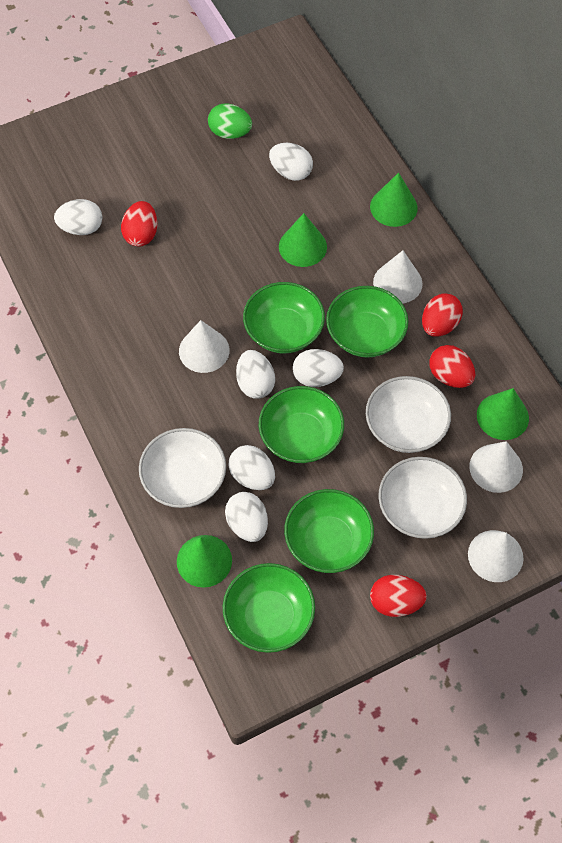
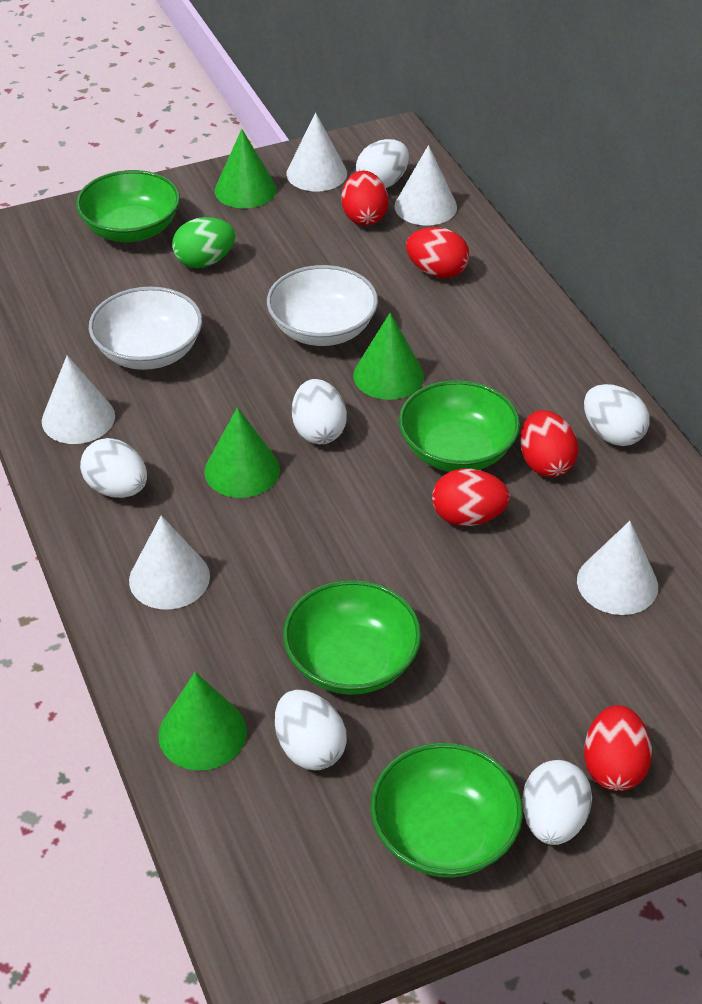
green bowl: [223,563,315,653] [243,282,325,353] [259,386,344,463] [284,489,374,573] [326,286,409,358] = 5 -> [76,170,180,242] [283,580,421,695] [370,743,523,878] [399,380,520,472] = 4
red egg: [121,201,157,247] [370,575,427,617] [422,293,463,337] [429,345,475,388] = 4 -> [341,171,388,226] [406,227,469,278] [432,468,510,526] [520,410,578,477] [584,705,652,791] = 5
white bowl: [139,428,226,508] [366,376,451,453] [378,457,467,539] = 3 -> [89,286,202,370] [267,265,378,346] = 2
white cone: [179,320,230,373] [373,250,422,304] [468,530,524,582] [469,441,523,493] = 4 -> [42,355,115,444] [129,515,210,610] [286,113,347,191] [394,145,457,226] [577,521,658,615] = 5

